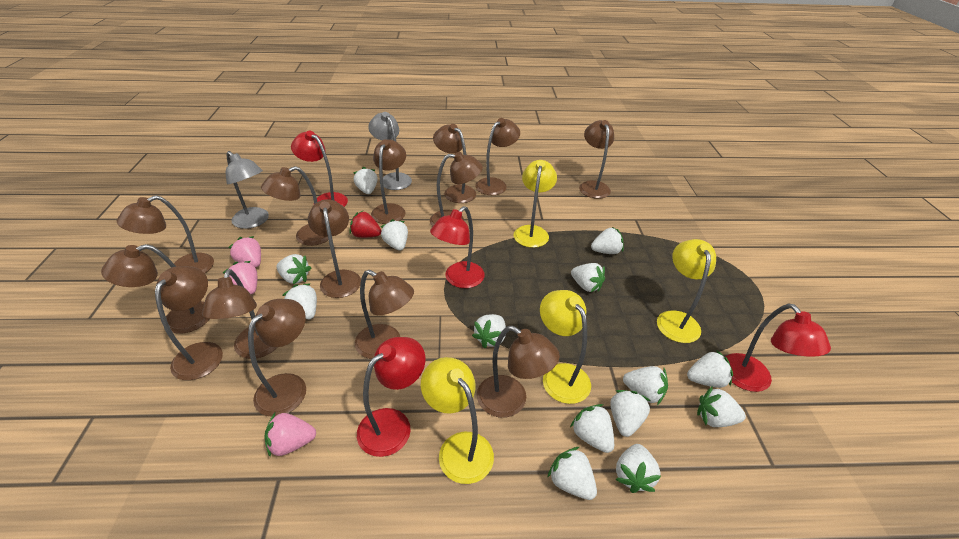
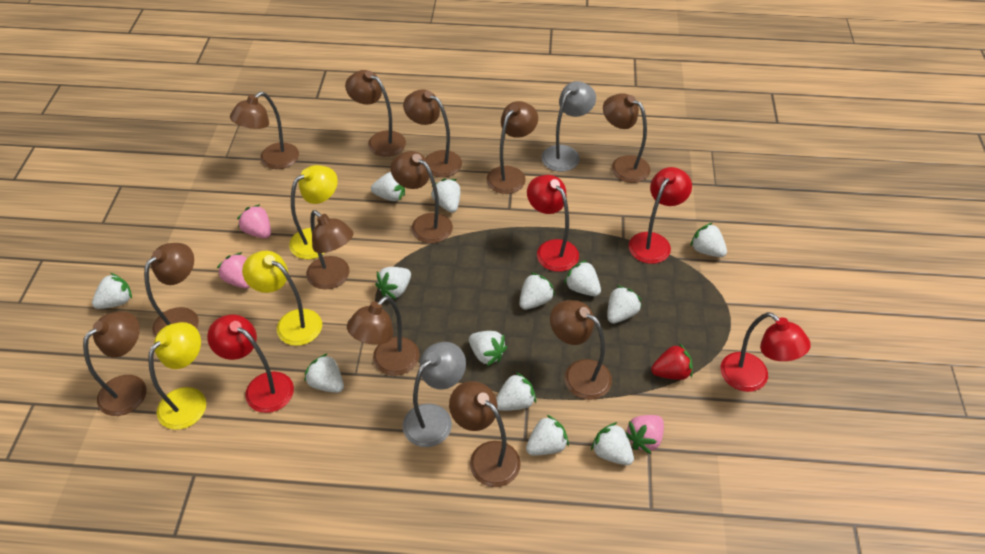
brown lamp: [101,244,209,334] [117,195,214,273] [155,266,223,380] [202,269,277,359] [248,299,306,417] [261,166,328,246] [308,199,361,298] [355,270,414,359] [371,139,406,224] [430,152,483,226] [433,124,476,203] [475,118,520,195] [477,326,560,418] [579,120,614,199] = 14 -> [83,311,146,416] [144,243,199,337] [230,92,299,169] [306,210,353,290] [345,70,406,157] [347,296,420,376] [391,151,453,243] [403,89,462,177] [449,381,521,487] [486,101,538,194] [550,300,612,400] [603,93,651,183] = 12
white strawberry: [276,254,311,284] [283,283,317,319] [354,167,378,194] [381,219,408,251] [472,314,506,348] [547,447,597,500] [570,404,614,453] [571,263,605,292] [591,227,624,254] [610,390,651,437] [615,444,661,493] [623,366,668,405] [687,350,733,388] [697,387,746,427] = 14 -> [92,273,132,309] [304,353,344,393] [371,172,405,201] [375,267,411,299] [431,179,460,213] [469,331,507,366] [496,372,536,411] [519,273,555,310] [526,414,569,455] [564,260,601,296] [591,422,634,465] [607,286,642,324] [690,223,727,257] = 13
yellow lamp: [421,357,494,484] [514,160,557,248] [540,290,591,404] [657,239,716,343] = 4 -> [148,322,206,430] [242,251,322,346] [289,165,338,259] = 3

